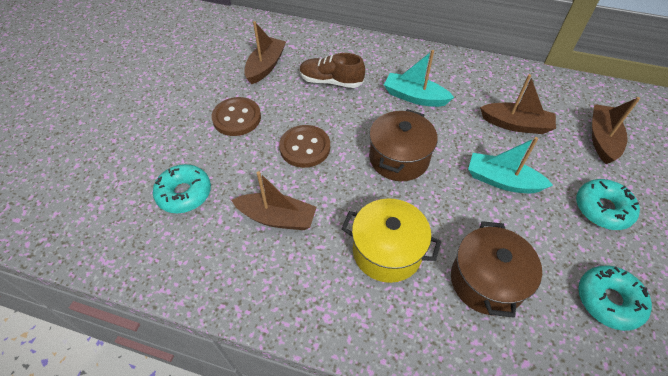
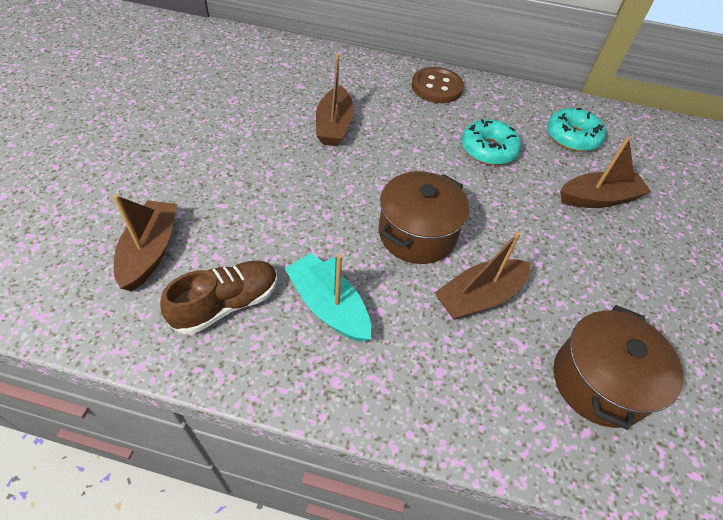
brown button: [212,97,261,136] [279,125,330,168] = 2 -> [412,67,464,103] = 1
turquoise boat: [384,50,454,107] [468,137,553,193] = 2 -> [284,253,371,342] = 1
turquoise donut: [153,164,211,213] [576,179,640,230] [578,266,652,331] = 3 -> [461,119,521,165] [547,108,606,151] = 2
yellow pot: [341,198,441,283] = 1 -> none = 0

